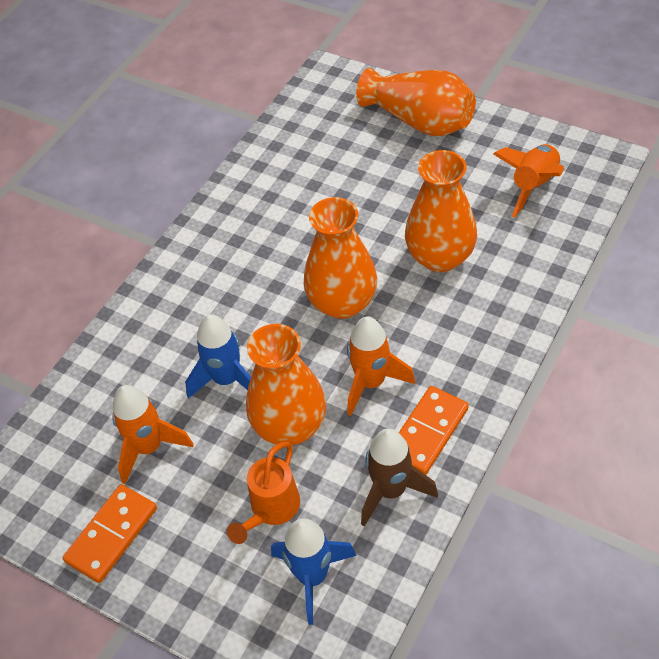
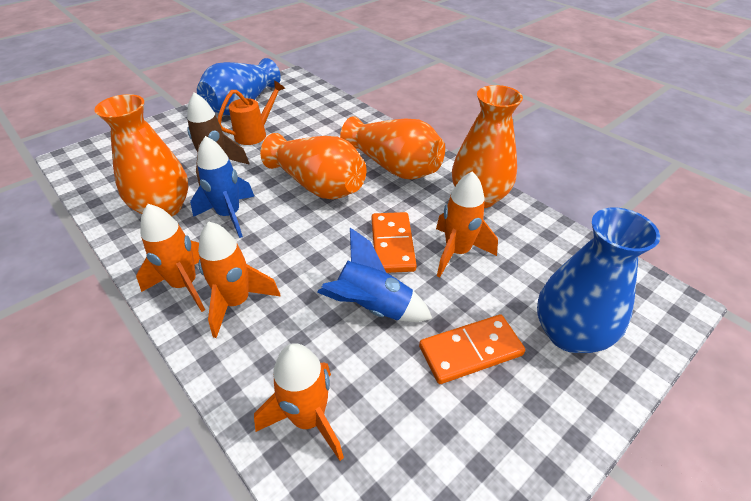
blue vase: none = 0 -> [197,58,281,115] [537,207,660,353] = 2
orange rocket: [112,385,194,484] [347,316,415,416] [493,144,564,218] = 3 -> [136,204,205,312] [198,222,281,338] [254,343,344,461] [436,171,498,277] = 4

